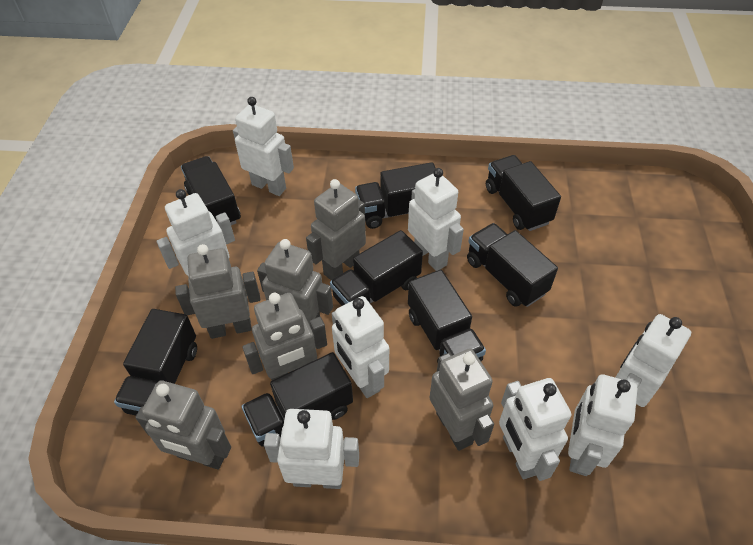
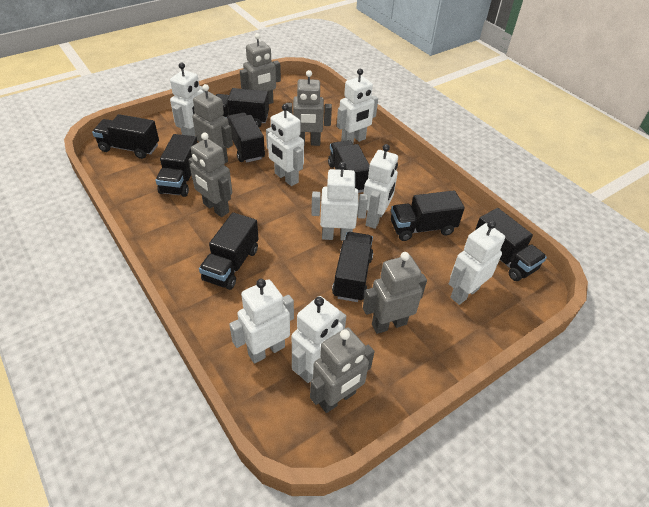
black truck: [114,309,197,416] [181,156,241,225] [241,352,353,448] [330,230,423,306] [355,162,436,229] [408,270,486,363] [467,223,558,307] [486,155,561,231] = 8 -> [92,114,159,159] [155,134,198,197] [199,212,259,290] [216,88,269,127] [226,112,265,163] [328,140,370,193] [332,232,373,302] [391,190,465,241] [475,208,547,281] = 9

